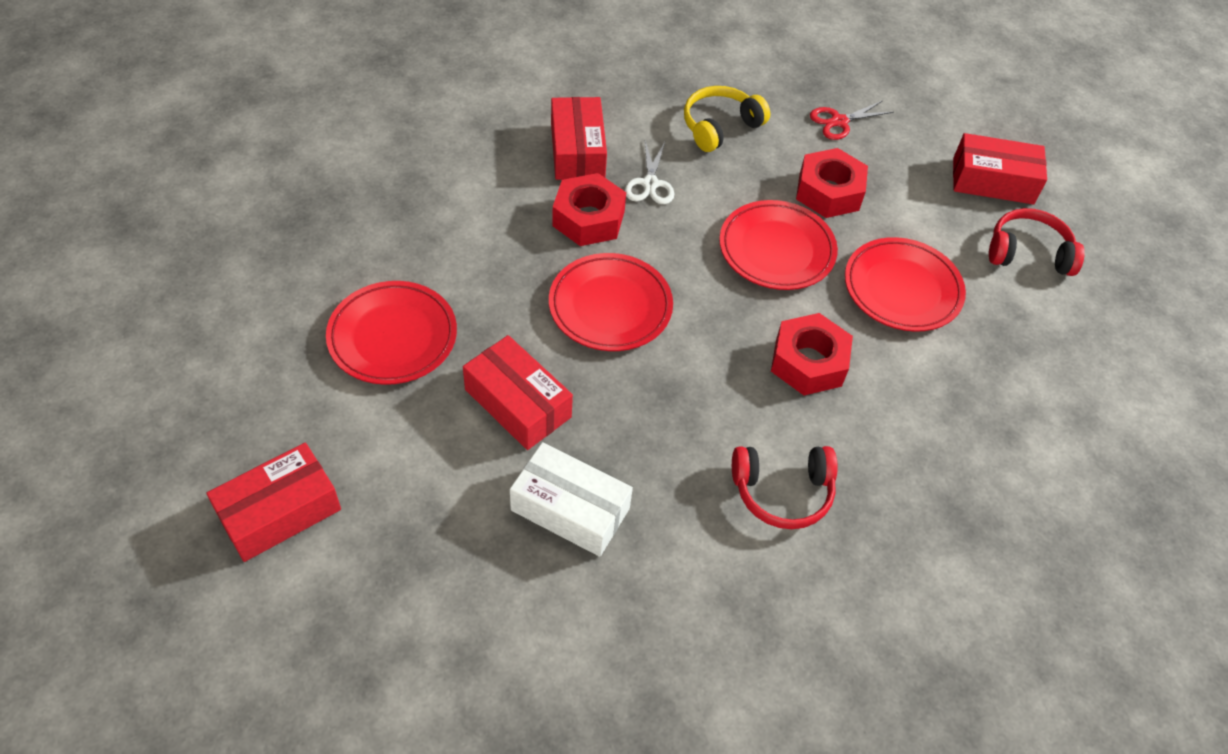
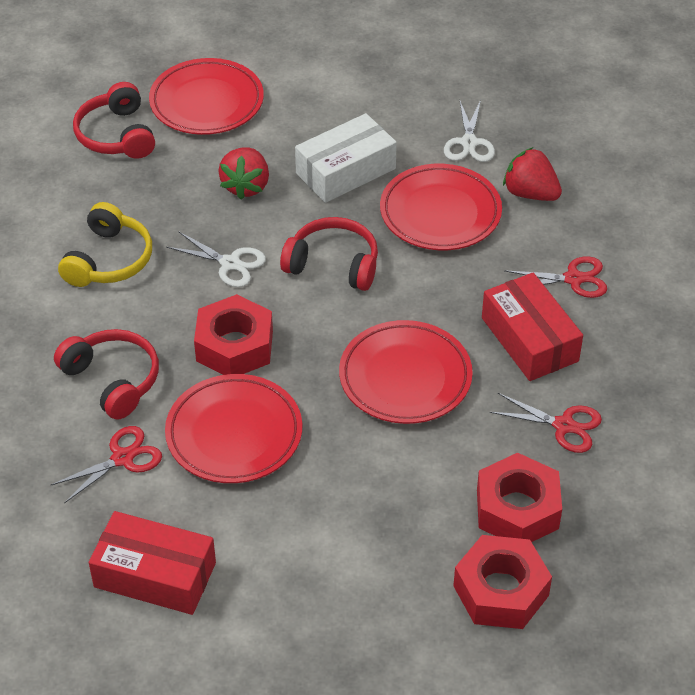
red box: [206,443,341,562] [463,335,573,450] [551,97,607,180] [953,133,1047,204] = 4 -> [89,511,216,615] [482,273,583,381] = 2
red headphones: [732,446,838,529] [989,208,1085,276] = 2 -> [54,329,159,420] [73,82,155,159] [280,217,378,291] = 3
red scissors: [810,101,894,140] = 1 -> [51,426,162,503] [490,393,602,453] [504,256,607,298] = 3
red strawberry: none = 0 -> [218,147,269,200] [503,147,562,201] = 2
white scissors: [625,141,674,204] = 1 -> [166,231,266,287] [444,100,495,162] = 2

